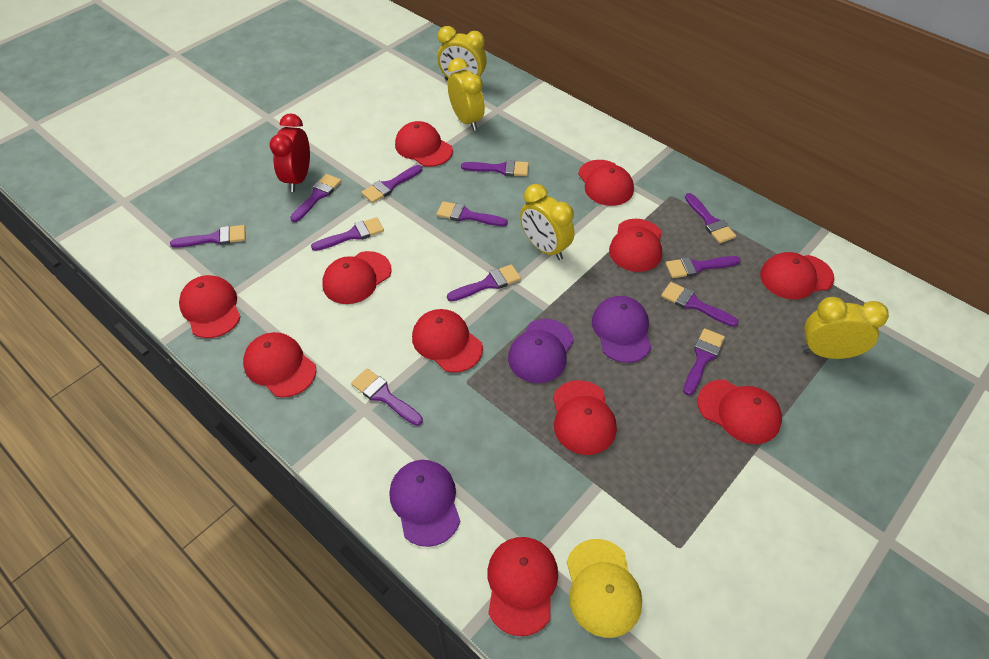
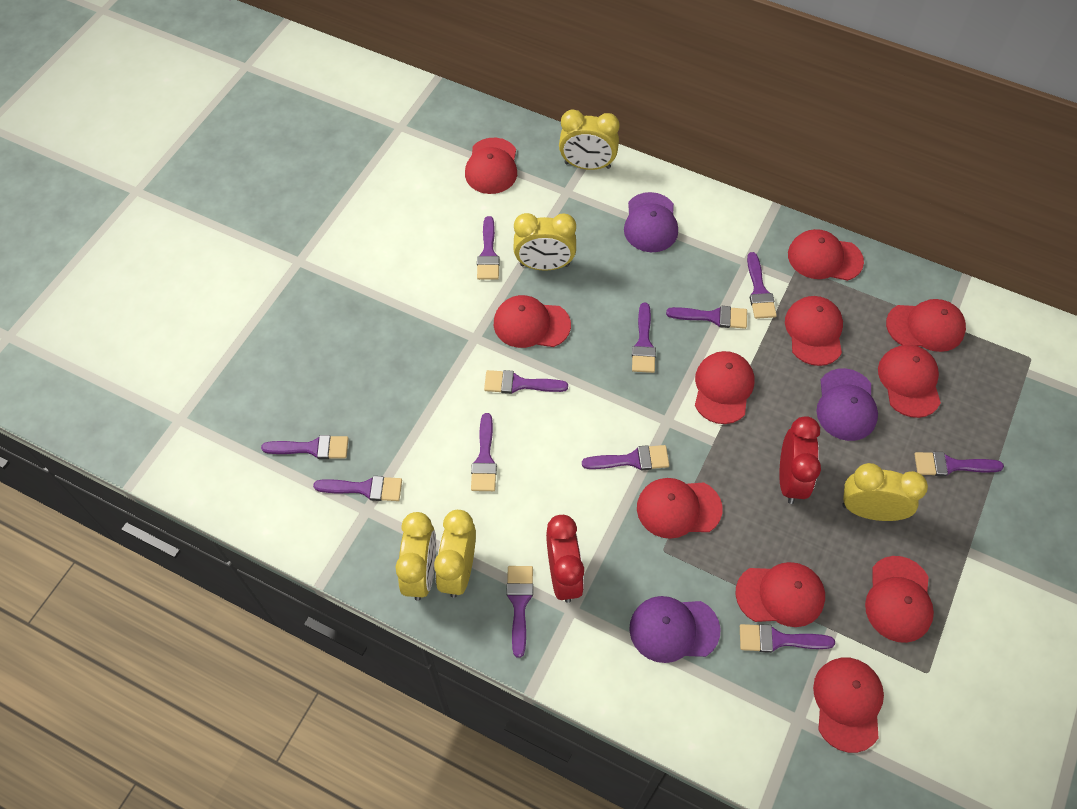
red clock: [270,113,310,192] = 1 -> [546,515,584,603] [779,416,821,504] = 2
yellow cap: [567,539,642,638] = 1 -> none = 0
yellow clock: [437,26,487,80] [448,58,485,131] [520,184,575,260] [802,297,889,359] = 4 -> [396,512,436,601] [434,510,476,598] [513,213,576,271] [559,109,620,170] [842,463,928,521] = 5

